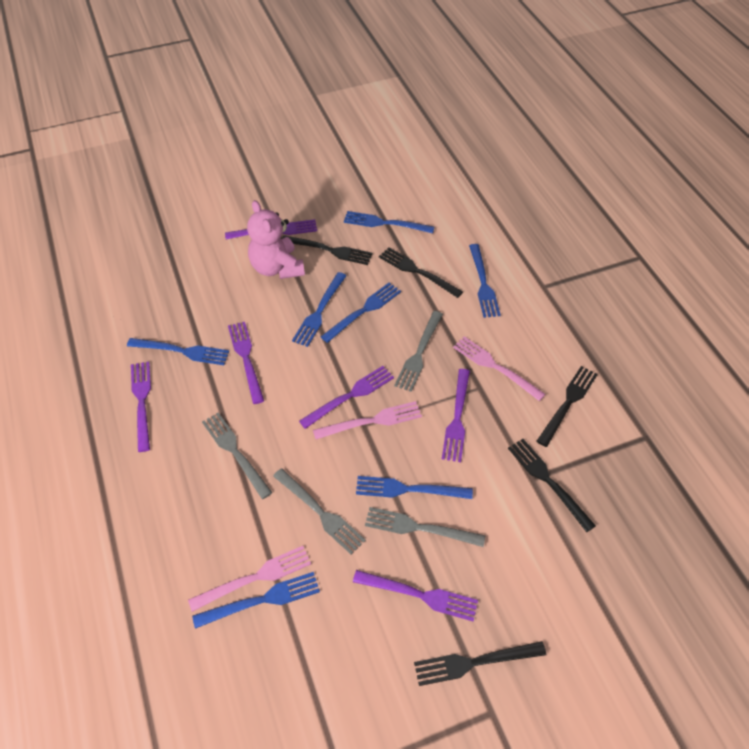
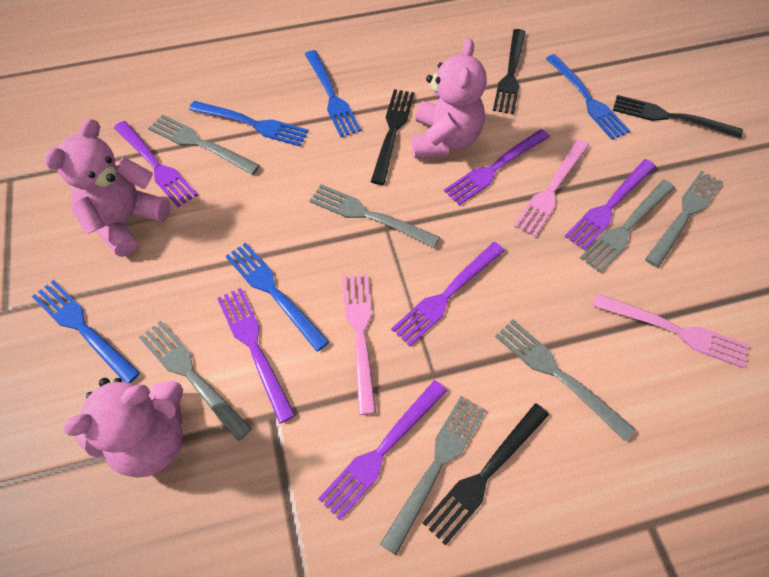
black fork: [282,235,372,265] [379,247,463,298] [414,641,546,686] [508,439,596,532] [537,366,598,447] = 5 -> [371,89,415,185] [422,403,549,546] [493,29,525,114] [613,95,743,139] = 4
blue fork: [127,338,229,365] [192,572,320,629] [292,272,347,347] [321,283,401,343] [344,211,434,233] [356,476,473,499] [469,244,501,318] = 7 -> [32,280,140,383] [189,101,309,147] [226,243,330,351] [305,50,361,137] [546,54,630,140] = 5
grey fork: [202,412,273,499] [273,468,366,554] [365,507,485,547] [394,311,443,392] = 4 -> [139,321,252,441] [148,114,260,175] [309,184,440,248] [380,396,486,555] [495,319,636,441] [580,180,675,273] [645,170,723,267] = 7
pink teddy bear: [247,200,305,279] = 1 -> [44,119,171,257] [63,378,183,478] [412,38,487,158] = 3

